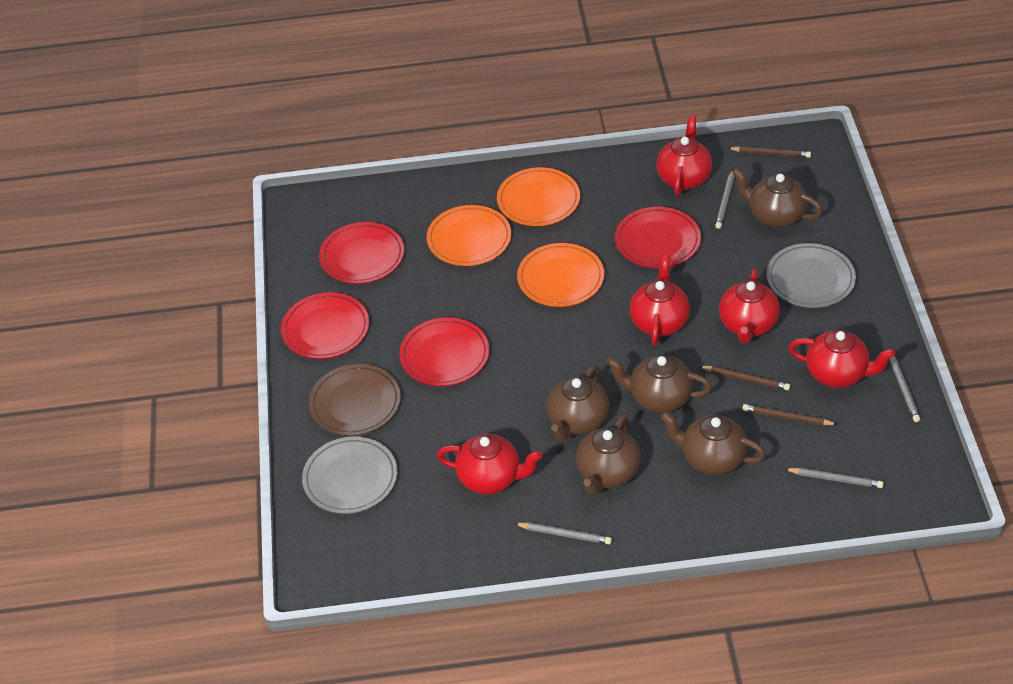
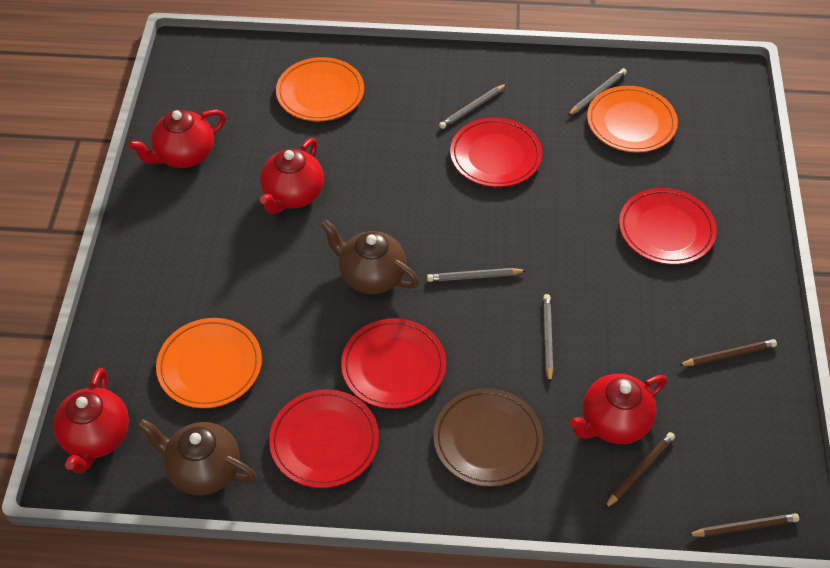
brown teapot: [546,365,609,441] [576,415,640,495] [607,355,712,413] [660,412,765,475] [732,168,822,227] = 5 -> [137,419,256,496] [321,219,419,294] = 2
grey plate: [302,436,397,514] [767,243,856,308] = 2 -> none = 0
red teapot: [437,434,542,494] [630,255,690,345] [656,115,712,196] [719,269,780,344] [789,330,895,388] = 5 -> [53,368,129,473] [128,109,226,168] [260,138,324,214] [569,374,667,444] = 4

